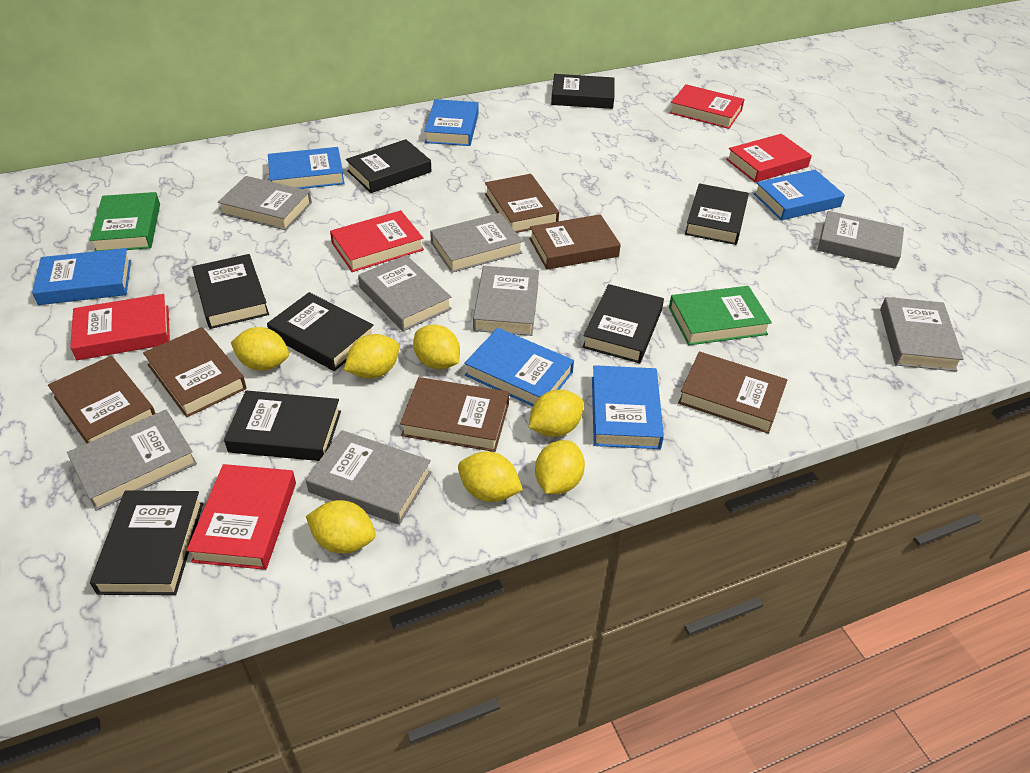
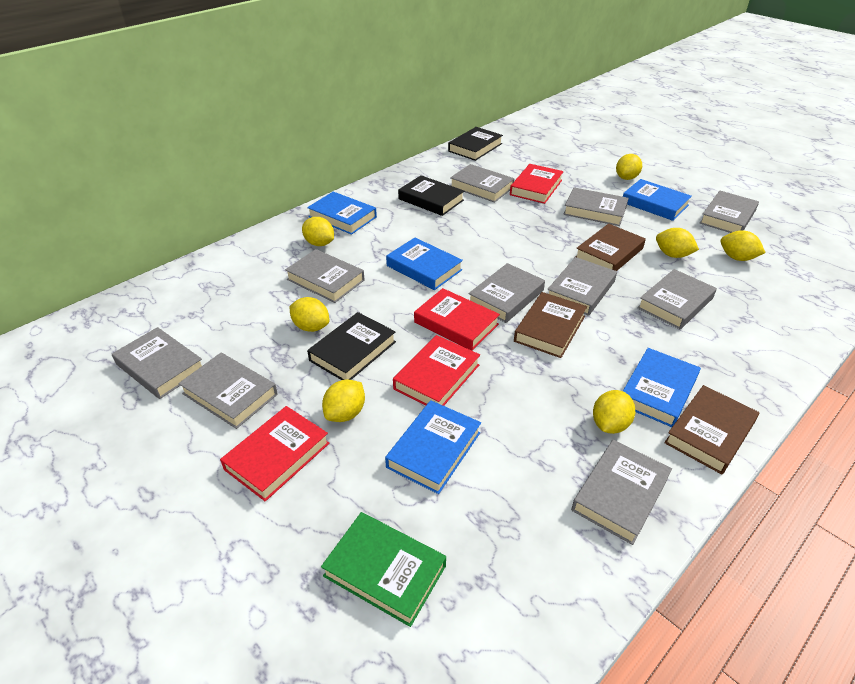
black book: [90,490,203,595] [192,254,269,329] [224,390,341,461] [267,292,374,371] [346,139,432,193] [551,74,615,109] [582,284,664,363] [685,183,749,245] = 8 -> [307,312,396,380] [398,175,464,216] [448,127,503,161] = 3
blue book: [32,248,131,305] [268,147,345,189] [424,99,479,146] [464,328,574,406] [592,365,664,449] [754,170,845,220] = 6 -> [307,192,377,235] [385,400,481,494] [386,238,463,290] [623,179,692,221] [623,348,701,427] = 5
brown book: [48,356,156,443] [143,327,247,418] [400,377,509,452] [485,174,559,233] [529,214,621,270] [678,351,787,434] = 6 -> [514,292,587,358] [576,224,646,271] [664,385,759,474] = 3
green book: [90,192,160,251] [669,286,772,345] = 2 -> [321,512,446,627] = 1
grey book: [67,410,197,511] [218,176,312,231] [306,430,432,525] [358,255,452,331] [430,213,523,273] [473,266,539,336] [817,211,904,269] [880,297,964,372] = 8 -> [112,327,202,399] [178,353,278,429] [285,249,365,303] [450,164,515,203] [468,263,545,323] [547,257,617,316] [563,187,629,226] [571,440,672,545] [637,269,717,329] [700,191,759,233] = 10
red book: [70,294,170,360] [186,464,296,570] [330,210,424,272] [670,84,745,129] [726,134,812,183] = 5 -> [220,406,329,501] [393,335,480,406] [414,288,500,351] [510,164,564,204] = 4

